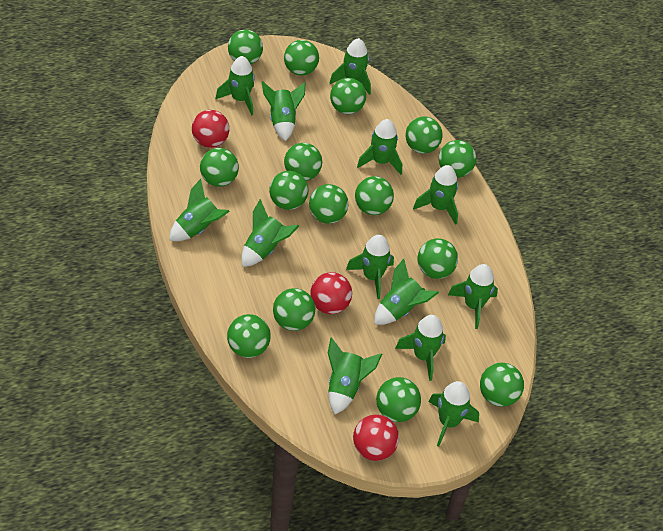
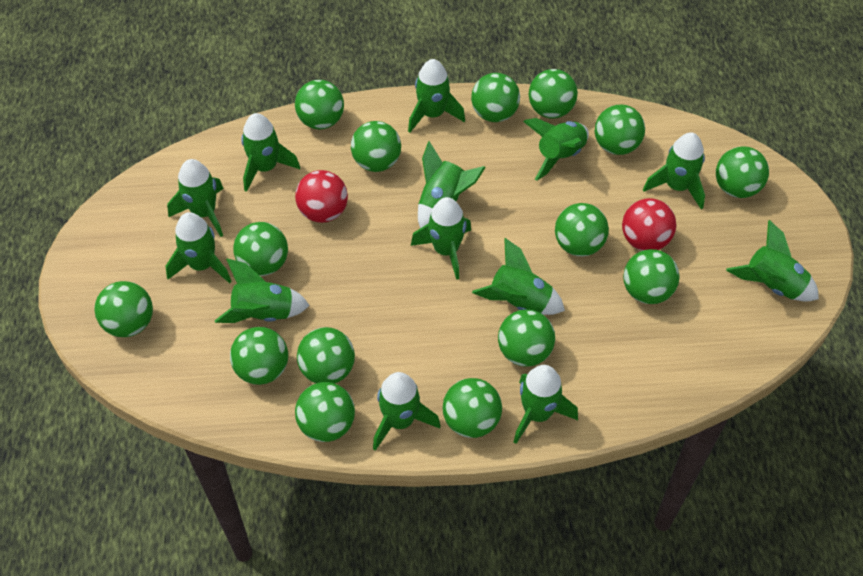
red ball: [192,110,229,148] [310,272,352,314] [353,415,399,461] = 3 -> [295,170,348,223] [622,198,676,251] = 2

